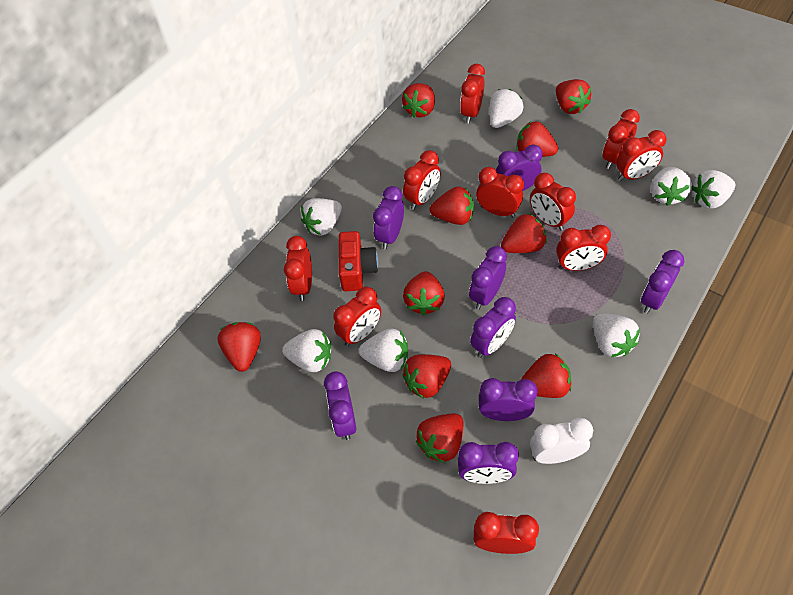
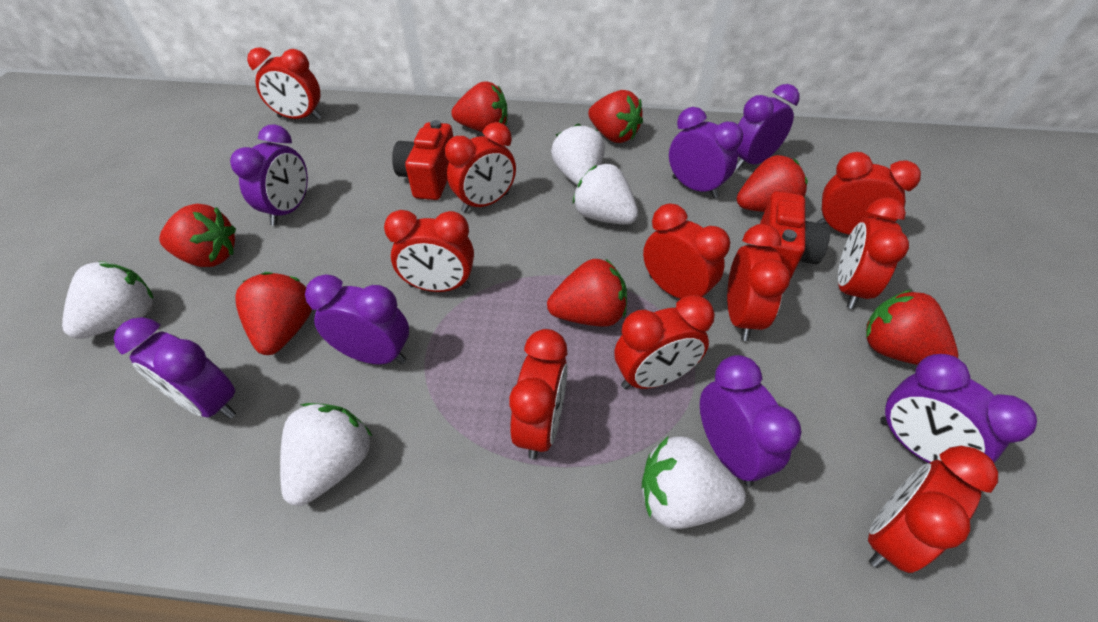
purple clock: [324,371,356,440] [373,186,404,249] [458,442,519,484] [469,246,507,310] [470,297,516,358] [479,378,538,421] [496,144,543,191] [641,250,684,314] = 8 -> [114,317,236,419] [230,125,308,226] [305,274,409,364] [669,107,743,198] [700,355,801,486] [736,84,800,170] [880,354,1037,463] = 7
red camera: [338,231,378,291] = 1 -> [392,120,453,200] [760,191,830,278] = 2
red strawberry: [217,322,261,372] [402,83,435,118] [402,354,451,399] [403,271,445,316] [416,414,464,463] [430,186,474,225] [501,213,547,253] [516,121,558,157] [521,353,571,398] [556,79,591,114] = 10 -> [159,204,236,267] [235,272,312,355] [451,81,507,132] [547,259,627,327] [588,90,643,143] [737,155,808,212] [866,290,958,365] = 7
white clock: [530,418,593,464] = 1 -> none = 0
white strawberry: [282,329,331,372] [301,198,342,236] [359,328,408,372] [489,89,524,128] [593,313,640,357] [651,167,692,206] [691,170,735,209] = 7 -> [62,261,154,339] [280,403,372,506] [551,124,605,185] [573,164,638,224] [642,436,746,529] = 5

